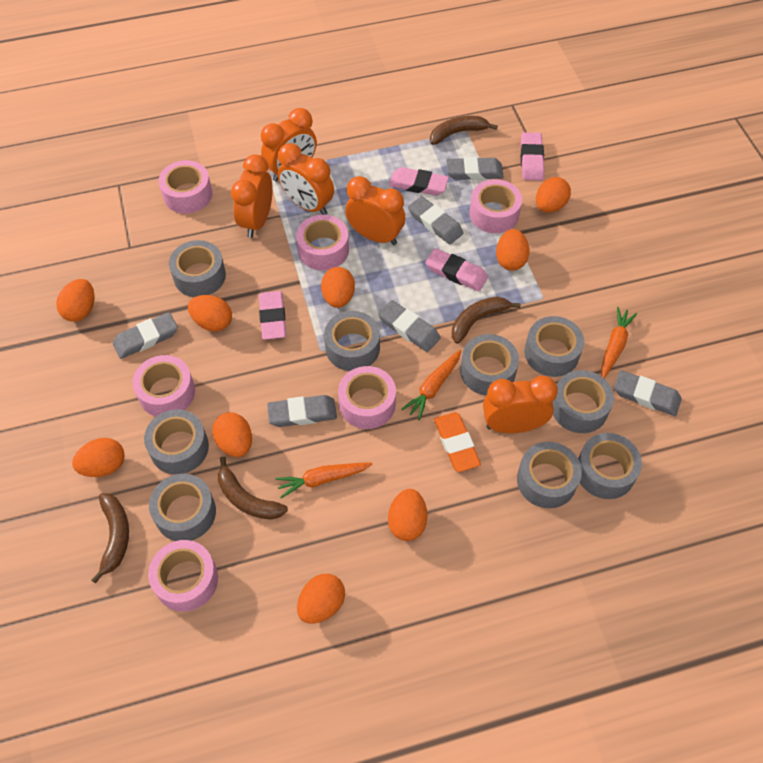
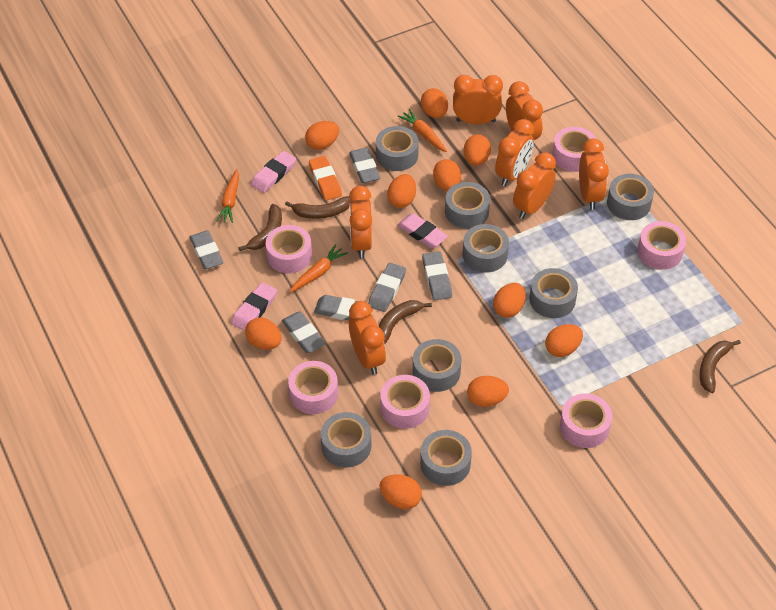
grey tape: [144,409,209,475] [149,474,216,541] [169,240,226,297] [324,311,380,371] [460,334,519,395] [517,442,582,508] [524,316,584,377] [552,370,614,433] [578,433,642,499] = 9 -> [321,412,371,468] [376,126,419,171] [413,339,461,392] [420,430,472,486] [445,182,490,229] [463,224,509,273] [529,268,578,318] [607,174,654,220] = 8
orange clock: [231,154,273,238] [261,108,317,181] [278,143,334,215] [345,176,406,245] [483,376,558,433] = 5 -> [349,186,372,258] [349,301,386,375] [453,75,503,124] [495,119,534,186] [506,81,543,140] [513,152,556,219] [579,139,609,210] = 7
orange egg: [56,279,95,322] [72,438,125,477] [188,295,232,331] [212,412,252,457] [297,574,345,624] [321,267,355,308] [388,489,427,541] [496,229,529,271] [536,177,571,213] = 9 -> [245,317,282,350] [305,121,339,150] [379,474,422,509] [387,174,416,208] [421,88,448,118] [433,159,461,191] [464,134,491,166] [467,376,509,407] [493,283,525,318] [545,324,583,357] = 10
pink eraser: [259,291,286,340] [389,167,449,196] [426,248,488,291] [521,132,544,181] = 4 -> [231,282,277,331] [251,151,296,193] [397,213,448,248] = 3

